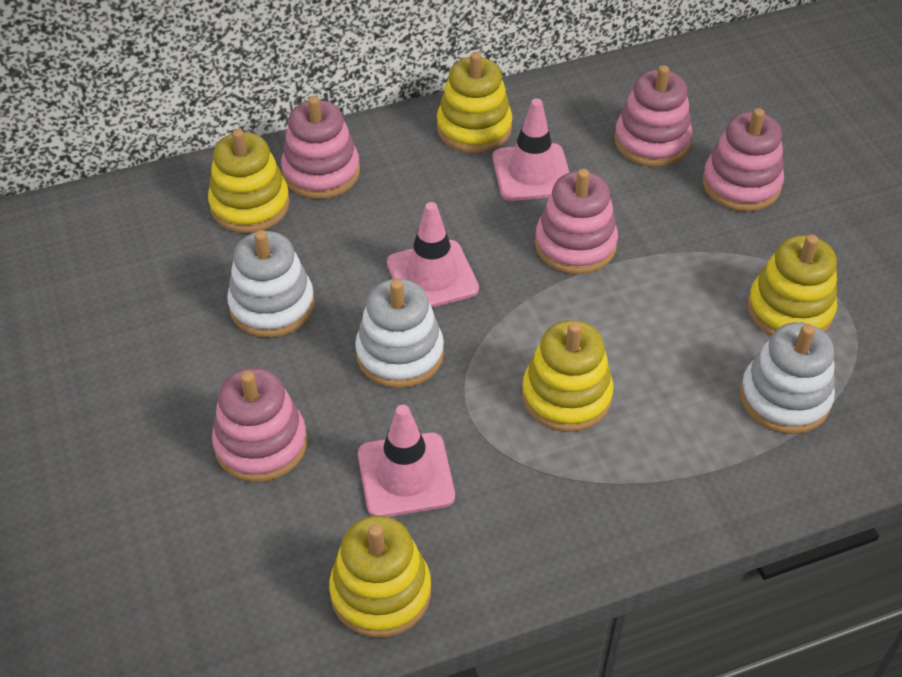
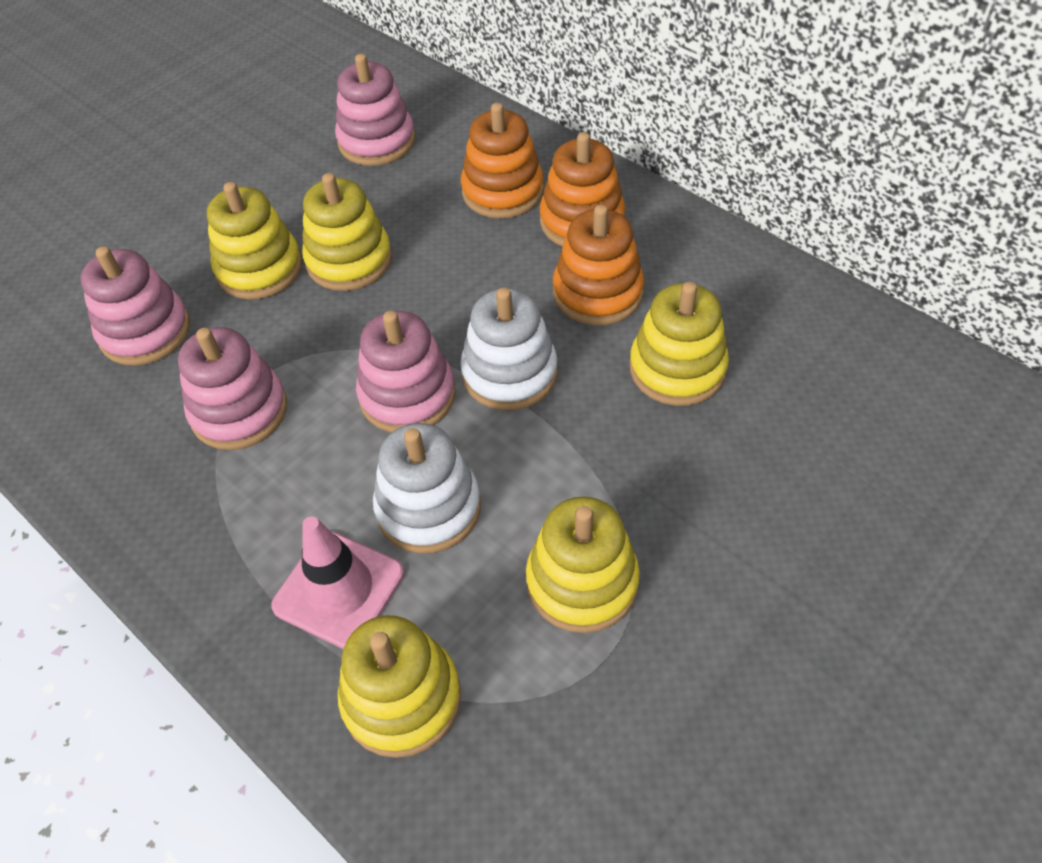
orange stacking toy: none = 0 -> [461,103,544,218] [540,132,625,247] [553,205,644,326] = 3
pink stacking toy: [212,368,307,482] [281,96,360,199] [535,169,618,274] [614,65,692,167] [703,108,784,211] = 5 -> [81,246,190,366] [178,327,287,450] [335,54,415,166] [356,311,456,433] = 4
pink traffic cone: [358,405,455,517] [387,202,479,307] [492,98,570,201] = 3 -> [271,516,404,649] = 1
white stacking toy: [227,230,315,338] [355,279,444,388] [740,322,835,434] = 3 -> [373,423,481,553] [460,287,557,411] = 2

